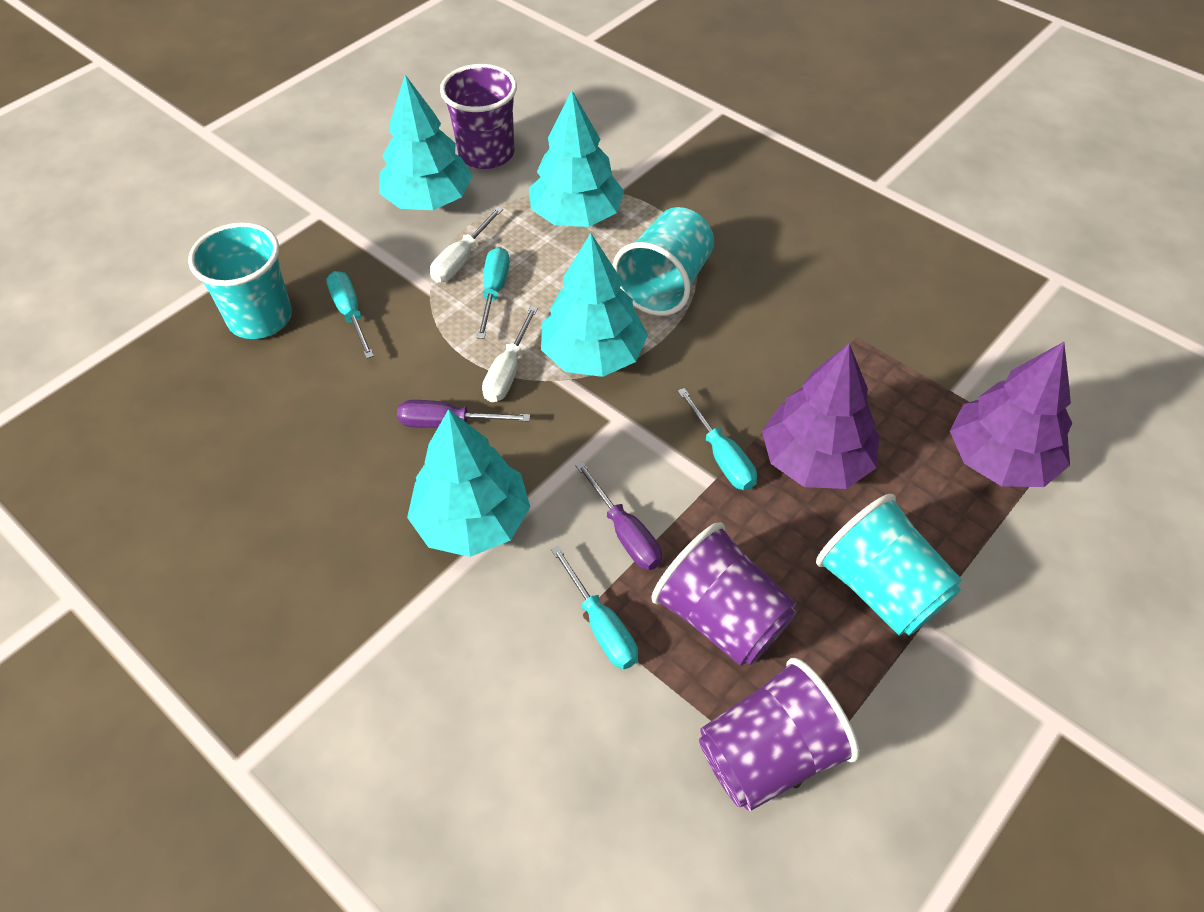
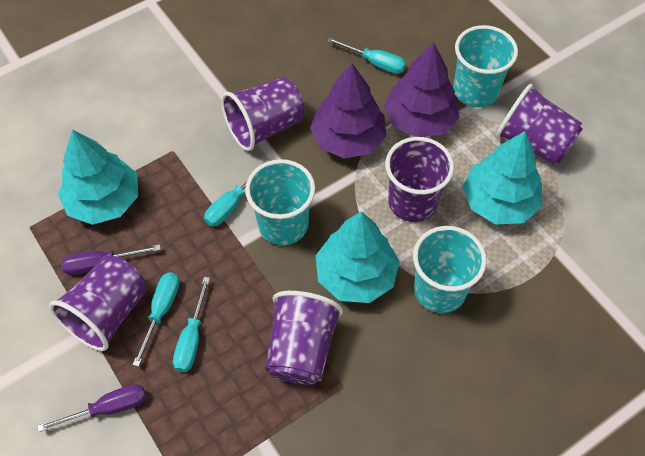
purple cup: [440,64,517,169] [651,522,797,666] [699,658,860,811] = 3 -> [49,256,147,351] [221,77,304,151] [265,291,343,385] [385,137,454,222] [496,84,583,165] = 5
turquoise tree: [379,75,473,210] [407,409,530,557] [529,91,624,227] [541,233,648,377] = 4 -> [58,130,138,225] [315,211,400,303] [462,131,542,225] = 3
white screwdriver: [430,207,503,283] [482,306,538,402] = 2 -> none = 0

